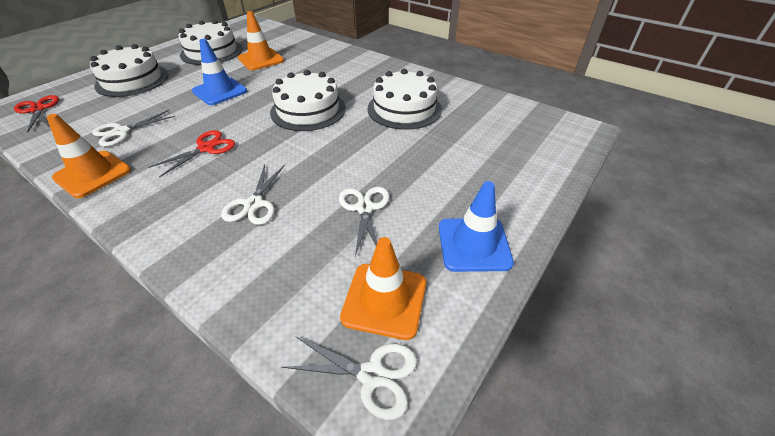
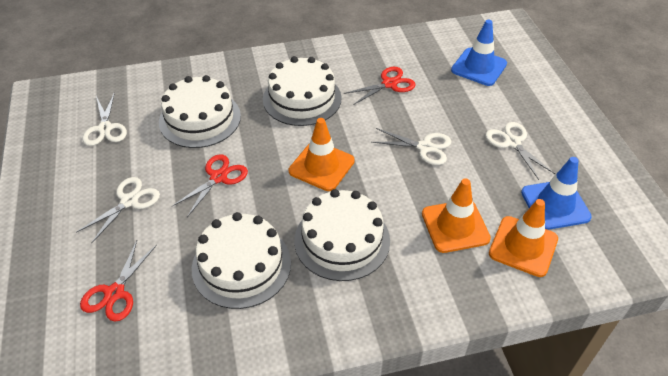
red scissors: [14,95,59,133] [149,130,235,178] = 2 -> [80,241,157,322] [171,154,248,217] [344,67,416,105] = 3

